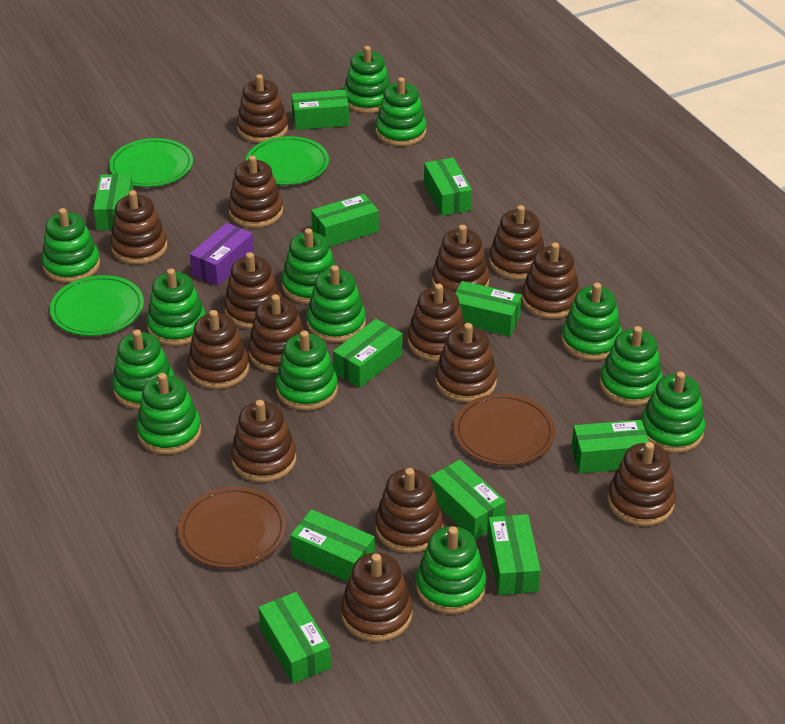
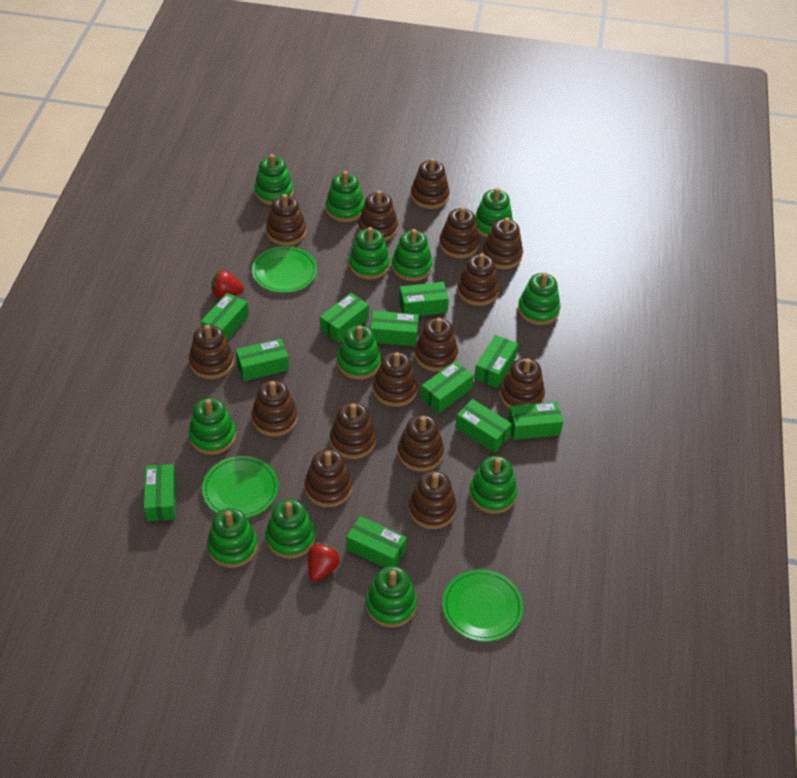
brown plate: [178,487,286,568] [454,394,555,466] = 2 -> none = 0
green stacking toy: [42,208,100,283] [112,330,174,409] [136,373,201,455] [146,268,206,346] [275,331,338,411] [281,228,336,304] [306,265,366,343] [343,46,390,113] [375,77,427,146] [416,526,487,614] [561,283,622,361] [599,326,663,406] [641,371,705,453] = 13 -> [189,398,236,455] [207,508,258,568] [254,154,294,205] [265,499,315,559] [326,171,365,222] [337,325,381,380] [349,227,390,279] [366,566,417,627] [392,229,433,281] [469,456,517,514] [475,188,513,238] [518,272,561,325] = 12
purple box: [190,223,254,286] = 1 -> none = 0
red strawberry: none = 0 -> [211,270,244,298] [308,543,340,581] = 2

